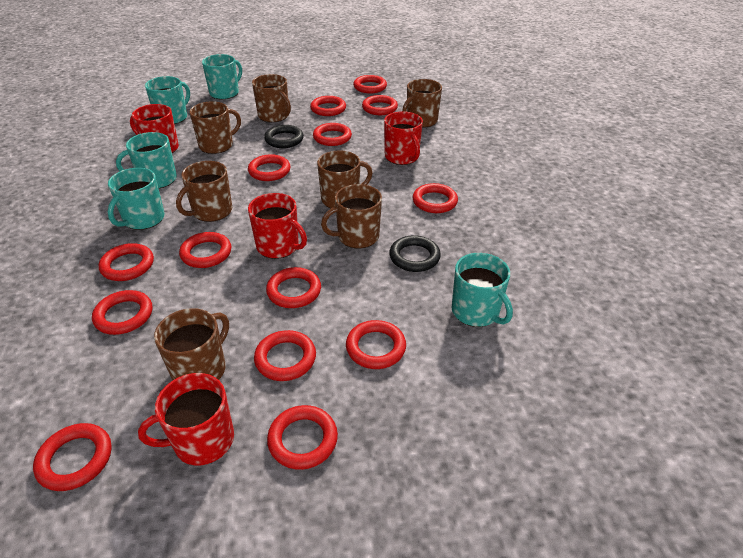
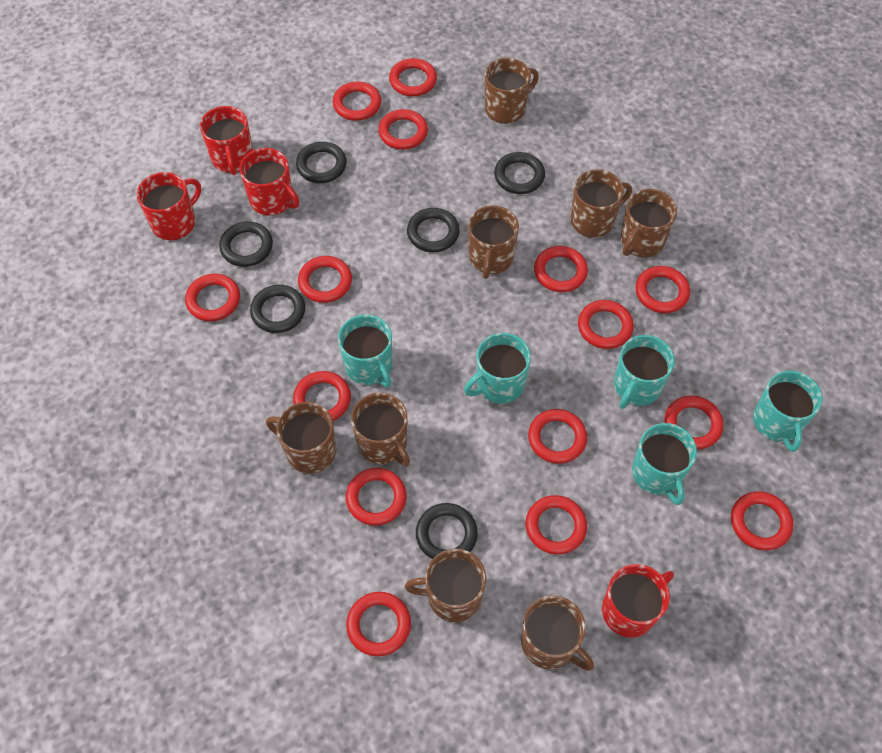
black ring: [264,125,304,148] [389,235,441,272] = 2 -> [219,221,273,267] [250,285,305,333] [296,142,347,183] [407,208,460,253] [416,503,478,559] [494,152,545,194] = 6
brown mug: [154,308,229,381] [176,161,233,222] [189,101,241,154] [252,74,291,122] [317,150,372,208] [321,184,382,248] [402,79,442,128] = 7 -> [266,402,336,474] [351,392,410,467] [405,549,486,622] [468,206,519,279] [485,58,539,124] [521,596,594,671] [570,169,632,238] [621,189,677,257] = 8
red ring: [33,423,112,491] [92,290,152,335] [99,243,154,281] [179,232,231,268] [248,154,291,181] [254,330,316,381] [266,267,321,308] [267,405,338,470] [310,96,346,116] [313,123,352,146] [346,320,406,369] [353,75,387,93] [362,95,398,115] [413,183,458,213] = 14 -> [185,274,240,321] [293,371,351,421] [298,256,352,303] [333,82,381,121] [346,468,407,526] [346,592,411,656] [378,109,428,150] [389,58,437,96] [525,495,587,554] [528,409,587,464] [534,246,588,292] [578,300,634,349] [636,266,690,313] [665,396,723,449] [731,491,793,550] = 15

